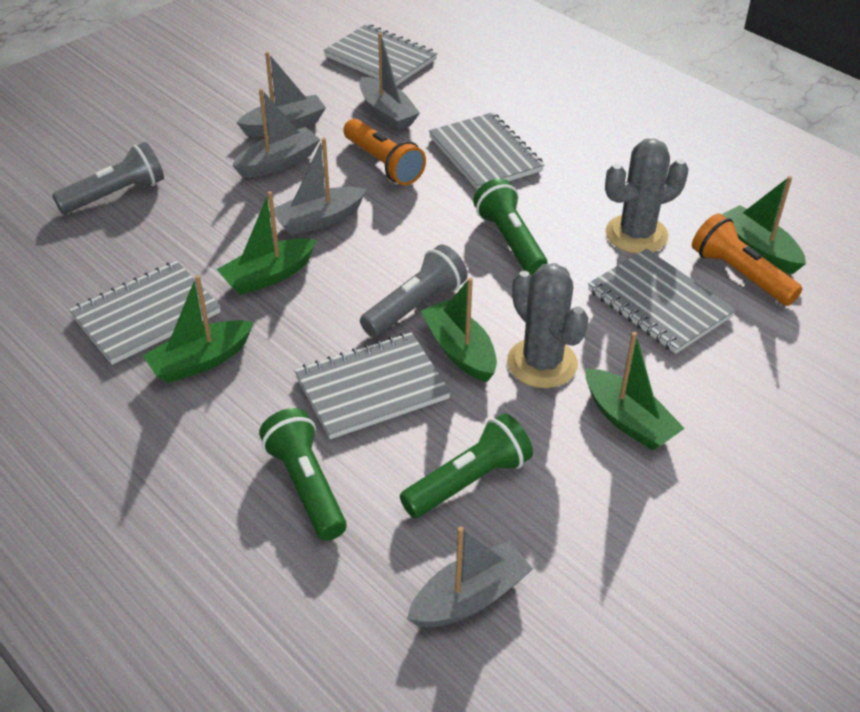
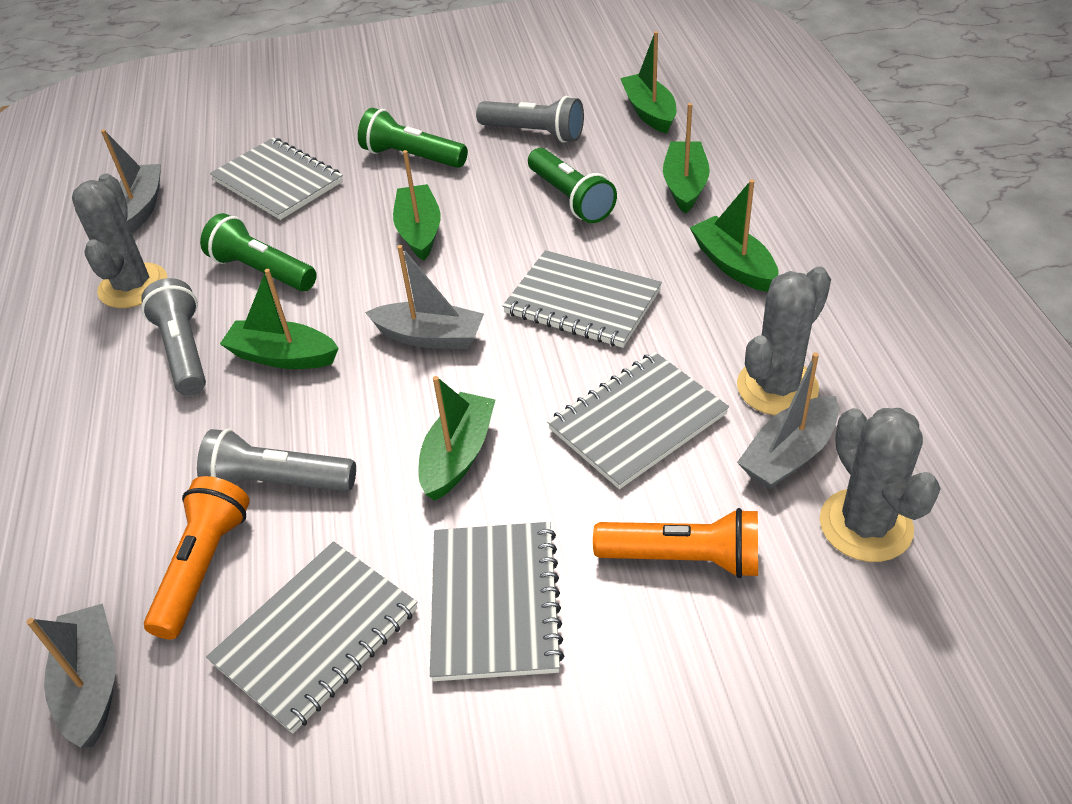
green boat: [142,275,253,383] [217,191,316,295] [421,277,497,382] [585,332,685,451] [721,176,806,274] = 5 -> [220,269,339,369] [393,150,441,261] [418,376,495,501] [620,31,676,134] [663,103,710,214] [690,179,778,292] = 6
grey boat: [232,88,320,178] [236,52,326,137] [274,138,367,235] [359,33,420,131] [407,526,533,628] = 5 -> [26,603,116,748] [101,129,161,233] [365,245,484,349] [737,352,839,489] = 4
grey cactus: [507,263,589,388] [605,139,688,254] = 2 -> [72,174,167,308] [737,266,831,415] [820,408,941,562] = 3
grey flashlight: [52,142,164,214] [360,245,468,337] = 2 -> [141,278,206,396] [197,429,356,492] [476,96,584,143] = 3

